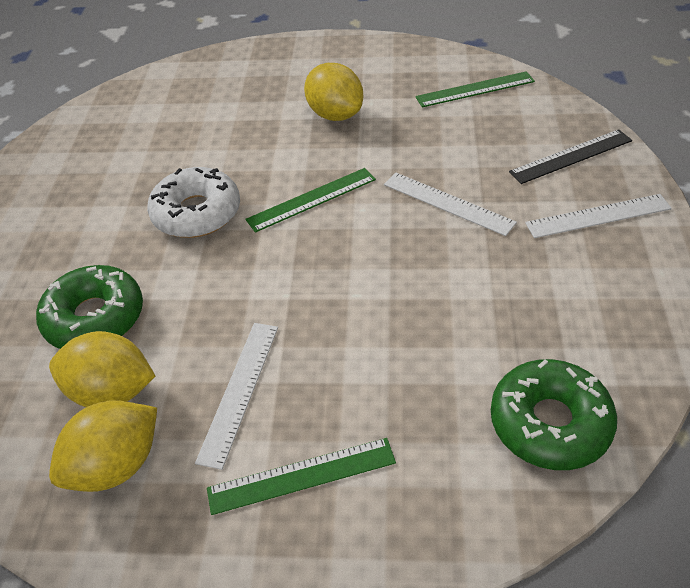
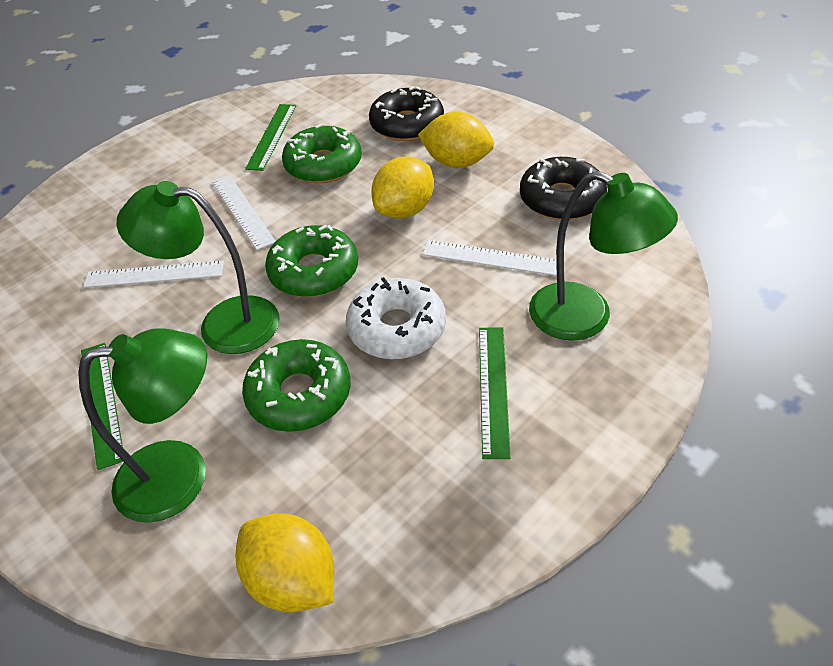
black donut: none = 0 -> [369,86,444,141] [520,157,607,220] = 2
black ruler: [509,129,632,184] = 1 -> none = 0
green donut: [36,265,143,349] [491,359,617,470] = 2 -> [242,339,351,432] [265,225,358,297] [282,124,362,183] = 3
green lamp: none = 0 -> [78,328,207,523] [116,181,280,354] [529,171,678,341] = 3

